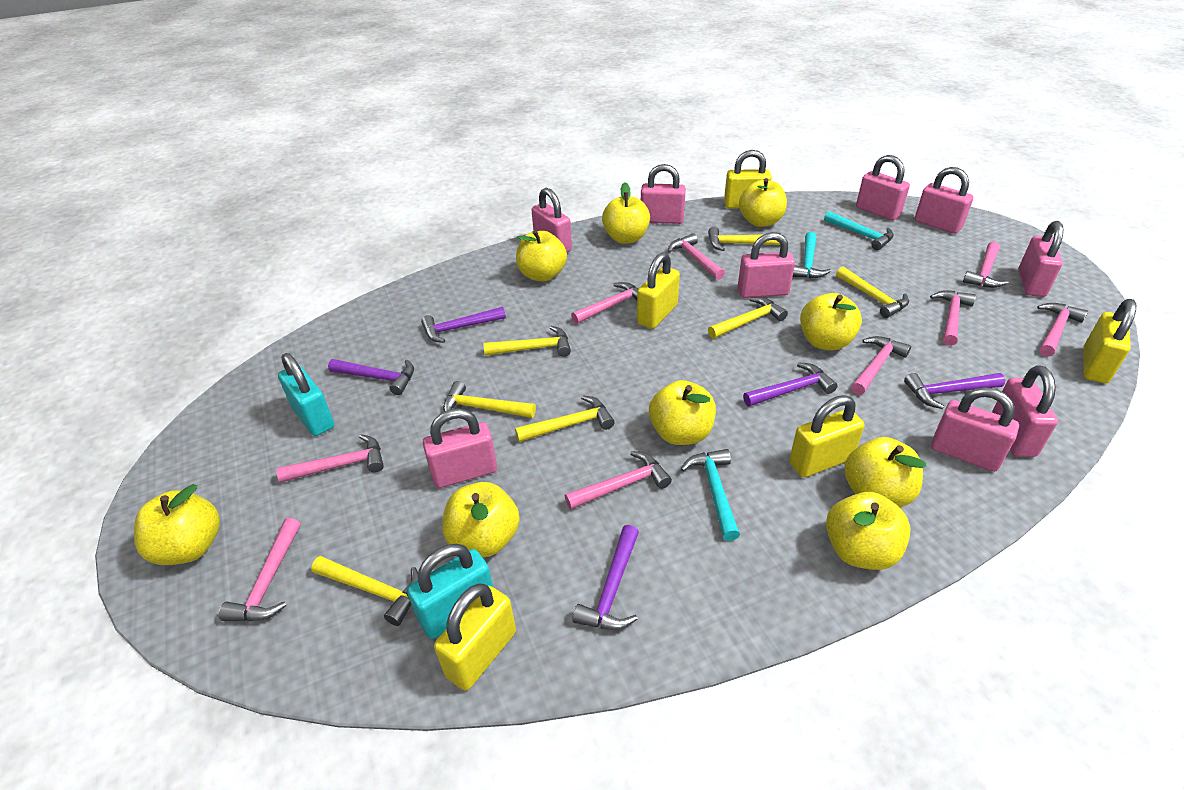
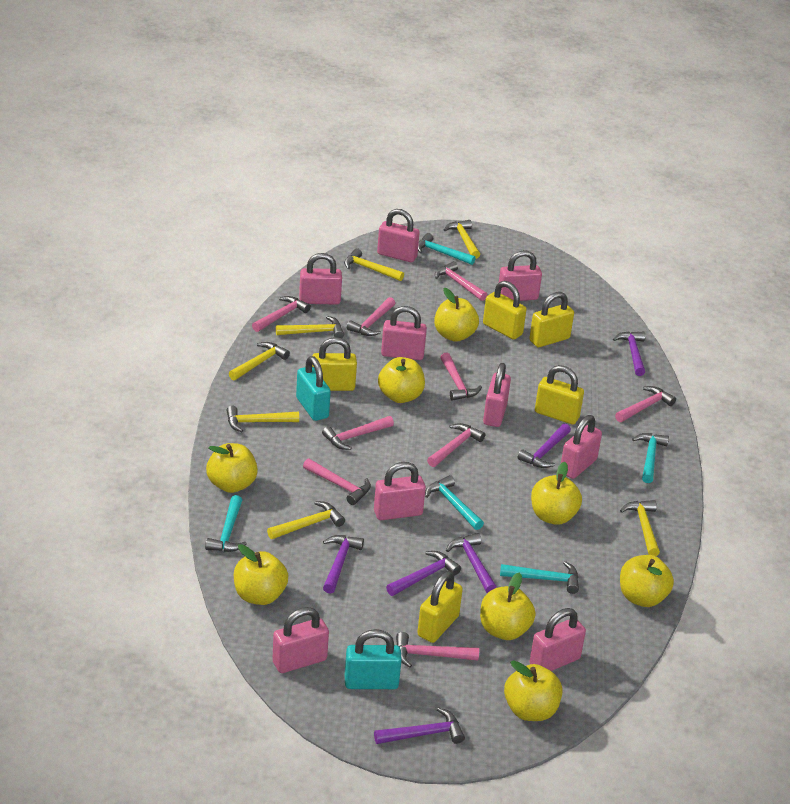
purple hammer: [328,359,414,395] [421,307,506,343] [572,525,639,630] [743,362,838,407] [904,373,1005,409] = 5 -> [323,535,364,594] [374,707,465,744] [386,551,461,596] [446,533,497,593] [517,423,571,468] [613,331,645,376] = 6
turquoise hammer: [681,449,740,541] [793,232,831,278] [824,211,894,250] = 3 -> [205,495,247,552] [418,233,476,265] [425,475,484,530] [500,561,579,594] [632,433,669,483] = 5
yellow apple: [134,484,220,565] [442,482,520,557] [516,230,567,282] [602,182,650,244] [649,380,716,445] [739,178,787,227] [800,293,862,351] [826,492,911,570] [844,437,926,507] = 9 -> [206,443,258,493] [234,544,288,605] [378,357,425,403] [434,288,479,342] [480,572,536,640] [504,660,563,721] [531,462,582,525] [620,555,674,607] = 8

